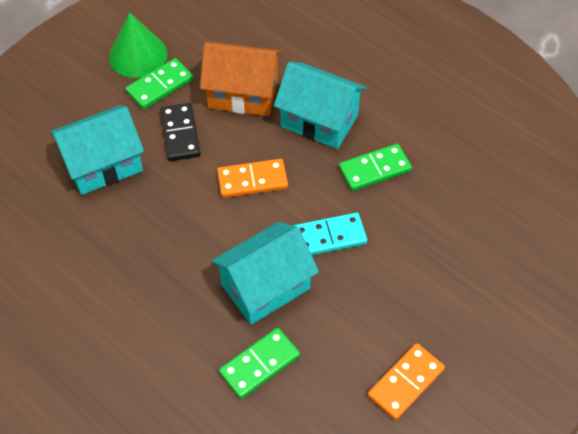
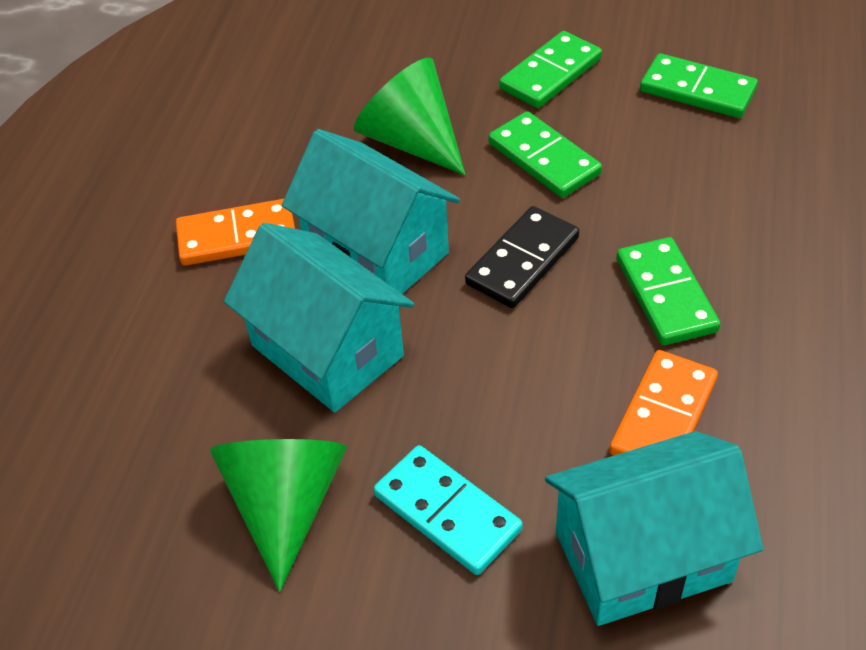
green cone: [109,12,167,78] = 1 -> [210,439,347,592] [354,58,466,175] = 2
green domino: [126,58,194,110] [219,328,300,399] [339,144,412,191] = 3 -> [488,111,602,198] [499,31,602,108] [616,237,720,345] [640,53,758,118] = 4
orange house: [200,42,282,116] = 1 -> none = 0

